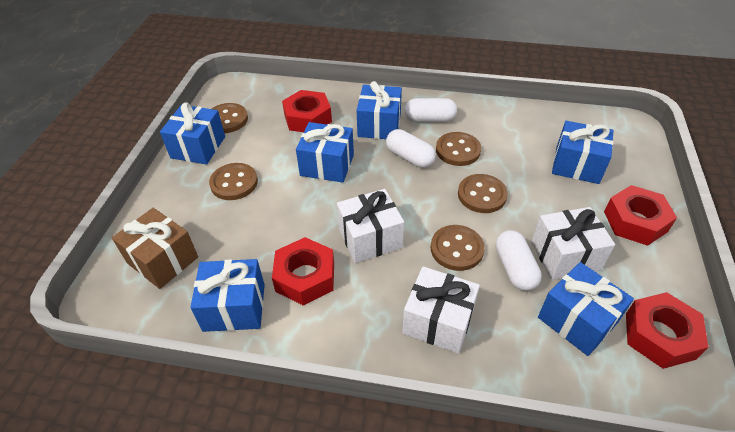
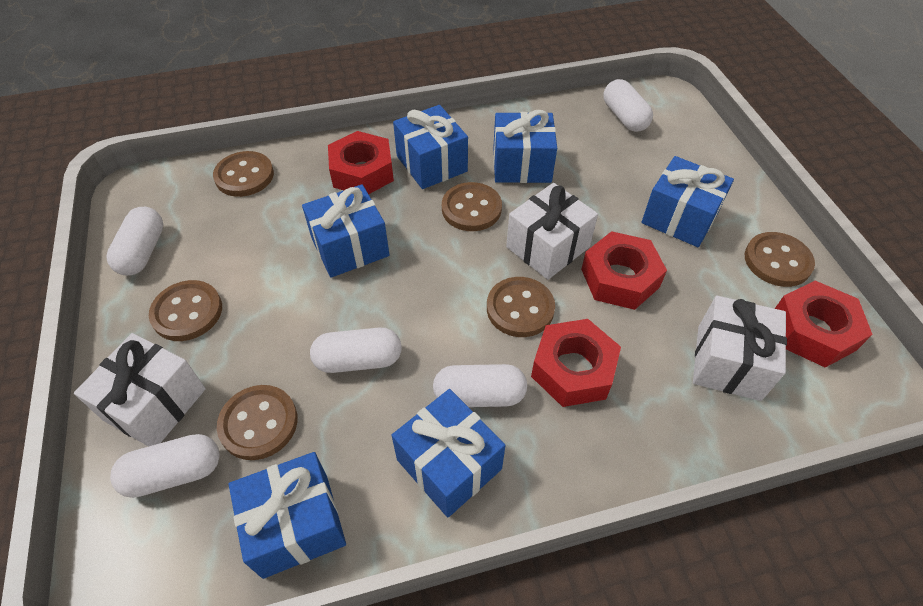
brown button: [209,163,258,200] [211,103,248,133] [431,225,485,271] [436,132,481,166] [458,174,508,213] = 5 -> [149,280,222,341] [213,151,274,197] [217,385,298,460] [442,182,502,231] [487,277,555,337] [745,232,815,287] = 6
brown gift: [112,208,198,289] = 1 -> none = 0
white capsule: [386,129,436,168] [404,98,457,122] [496,230,542,291] = 3 -> [107,207,163,276] [110,434,220,498] [310,327,402,373] [433,364,527,407] [603,79,653,132] = 5

